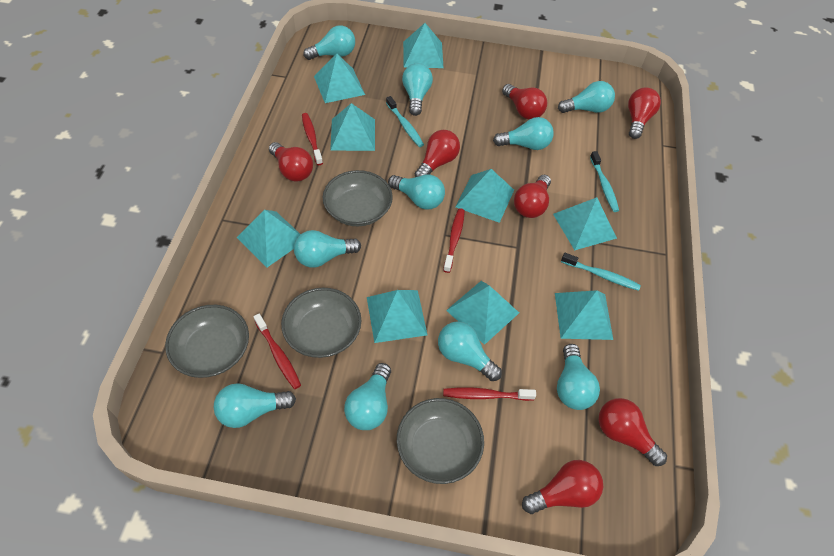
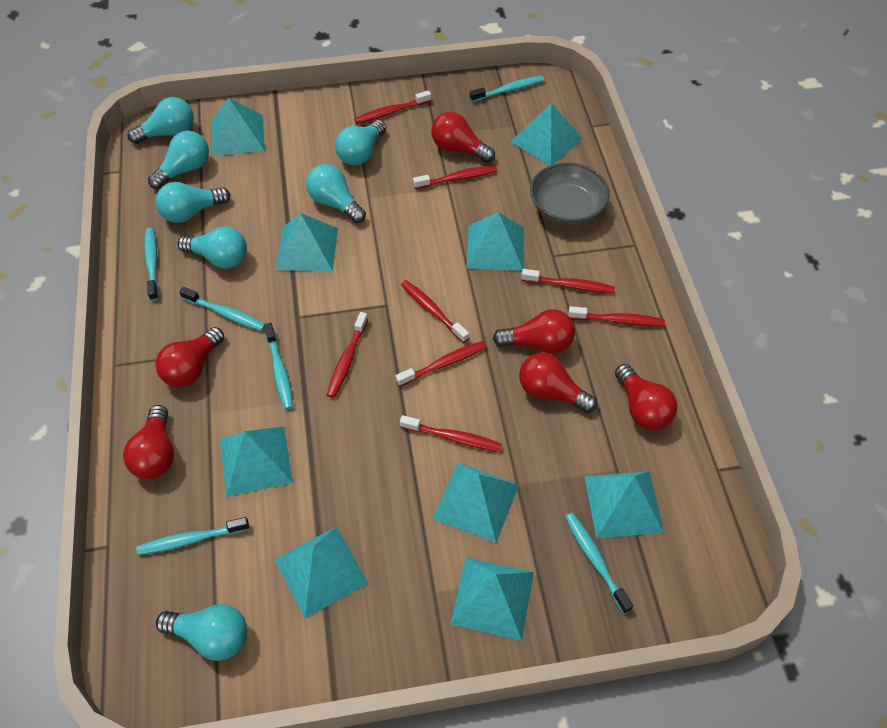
grey bowl: [165,305,249,378] [281,288,361,358] [323,170,393,226] [397,398,484,484] = 4 -> [530,163,610,225] = 1
red light bulb: [269,142,313,182] [415,130,460,177] [502,84,547,119] [514,175,551,218] [522,460,603,514] [599,398,667,466] [628,88,661,139] = 7 -> [123,405,174,479] [155,327,225,387] [431,112,495,163] [493,309,575,354] [519,353,597,413] [615,364,677,430] = 6
red toothbrush: [253,314,301,389] [302,113,323,165] [443,208,465,273] [443,387,536,401] = 4 -> [327,312,368,398] [354,90,431,124] [396,341,487,387] [400,415,502,452] [401,280,469,343] [413,165,497,189] [521,269,615,294] [568,306,665,326] = 8
turquoise light bulb: [214,383,296,428] [294,230,361,268] [303,25,355,60] [344,363,391,430] [388,174,445,210] [402,63,433,116] [438,321,502,381] [493,117,554,150] [557,344,600,410] [558,81,615,113] = 10 -> [127,97,194,144] [148,131,209,189] [155,182,231,223] [156,604,247,661] [178,226,247,269] [306,164,366,223] [335,120,386,165] = 7
turquoise toothbrush: [386,96,424,147] [561,253,641,291] [590,151,619,212] = 3 -> [136,517,249,555] [144,228,159,301] [179,287,265,331] [264,323,293,410] [470,76,544,102] [565,513,633,614] = 6

